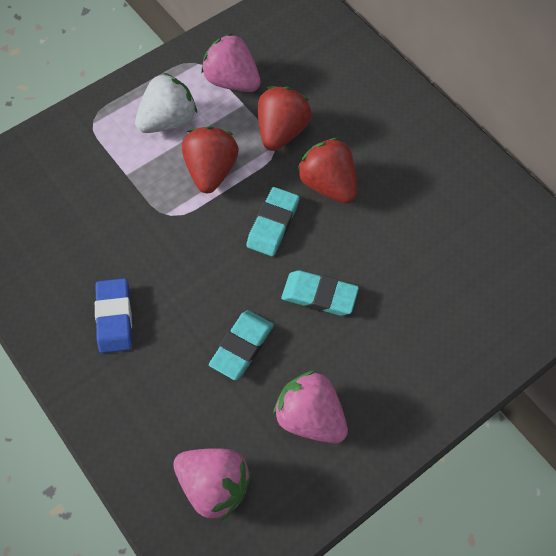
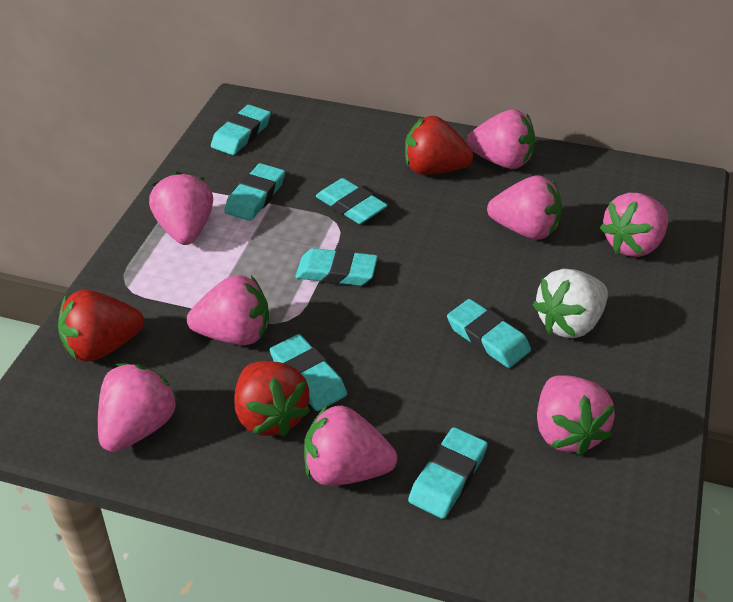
blue eraser: [95,278,132,353] = 1 -> none = 0
pink strawberry: [173,448,252,521] [201,33,261,92] [273,370,348,444] = 3 -> [98,364,178,452] [149,172,213,245] [187,275,269,345] [304,405,397,486] [466,109,535,169] [487,175,562,240] [537,375,615,456] [600,193,668,257] = 8
turquoise eraser: [209,310,274,380] [247,187,299,256] [281,270,359,316] = 3 -> [211,105,271,155] [224,163,285,221] [270,334,347,411] [295,248,378,286] [316,178,388,224] [408,427,488,519] [447,299,531,368] = 7

